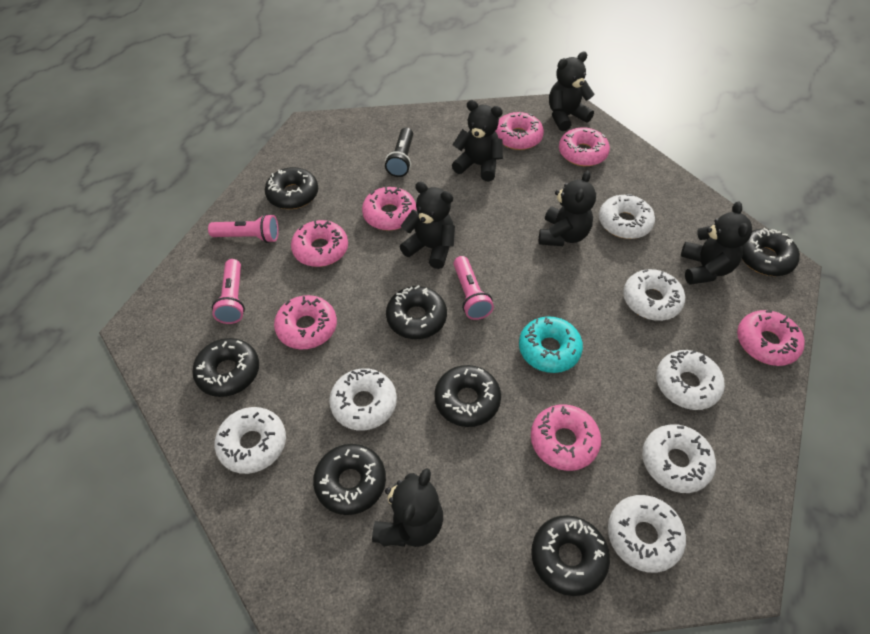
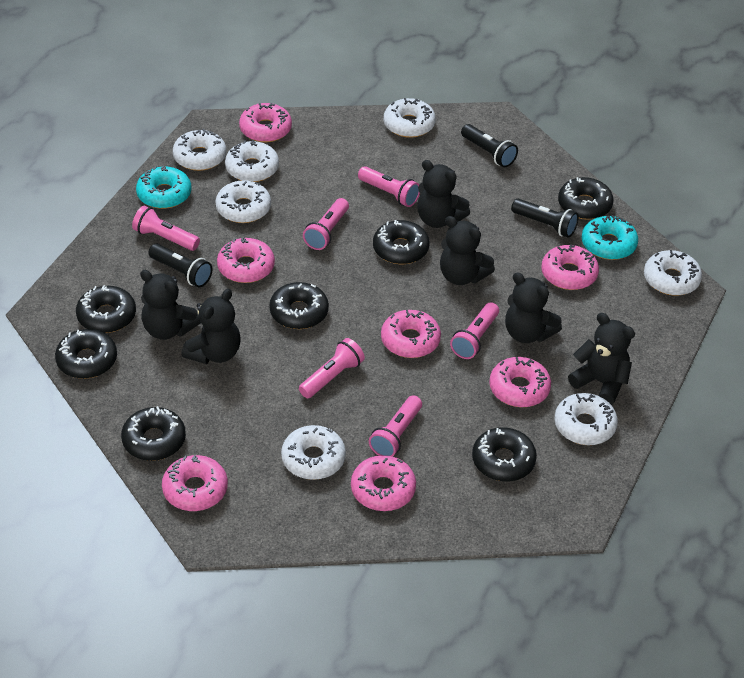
black flashlight: [385,128,413,177] = 1 -> [148,244,213,287] [461,124,518,167] [511,198,579,238] = 3
pink flashlight: [208,214,279,243] [212,259,245,324] [453,256,494,320] = 3 -> [132,206,200,251] [299,338,365,398] [303,198,349,250] [358,166,420,207] [369,395,422,457] [450,302,499,359] = 6
turquoise donut: [519,316,583,373] = 1 -> [136,166,191,209] [582,215,638,260] = 2

